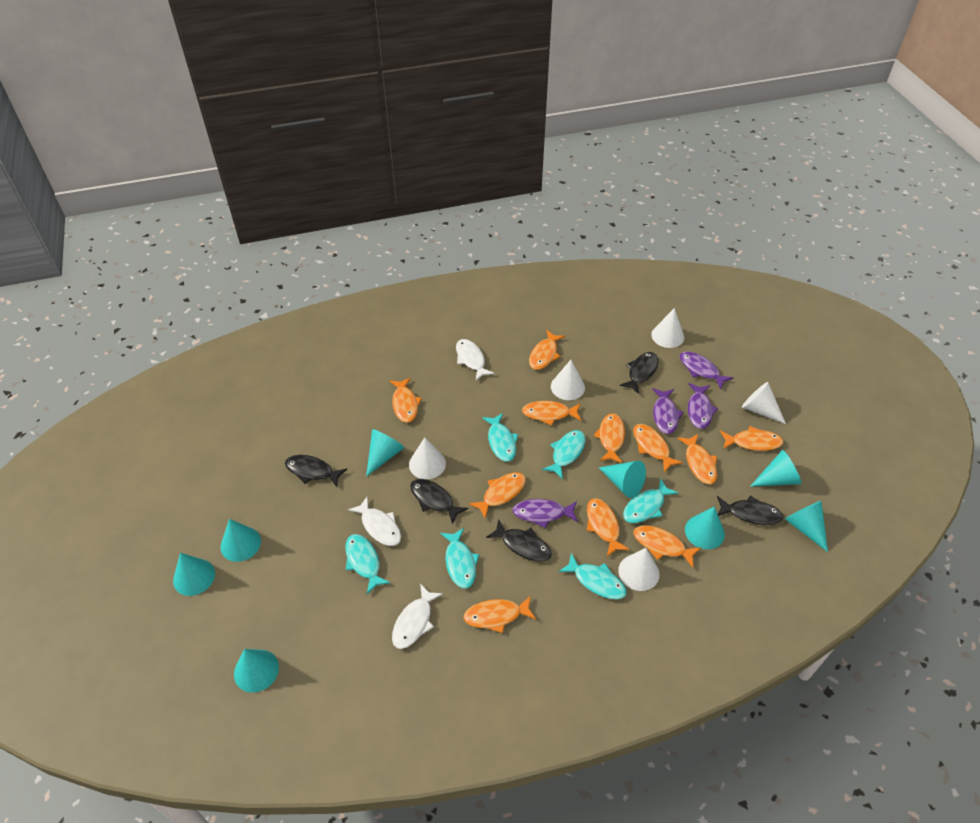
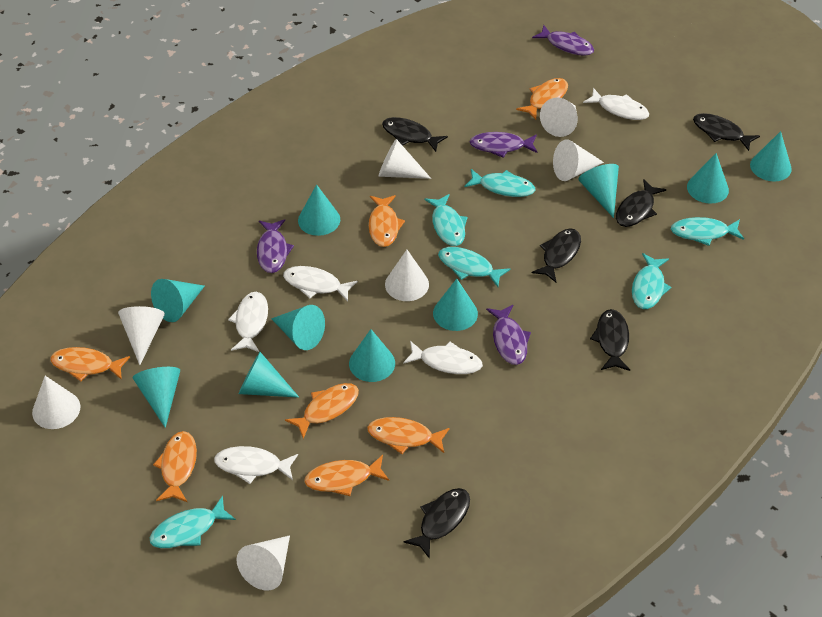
black fish: [285,455,347,487] [411,479,468,525] [486,519,552,562] [620,352,659,394] [717,495,784,525] = 5 -> [382,117,448,152] [404,488,470,559] [532,229,581,282] [590,309,630,371] [616,179,666,227] [693,113,760,151] = 6
orange fish: [390,377,422,423] [464,596,536,633] [469,472,526,518] [522,401,582,426] [529,330,565,370] [587,498,630,556] [594,413,625,463] [633,424,683,473] [633,526,701,568] [677,434,717,484] [720,426,783,451] = 11 -> [51,347,130,381] [153,431,197,502] [285,383,359,439] [304,455,389,496] [367,417,450,454] [369,195,405,247] [516,78,568,120] = 7
turquoise cone: [173,553,215,596] [220,519,261,562] [234,649,279,693] [366,429,405,477] [599,461,646,498] [685,507,725,549] [750,450,801,487] [785,501,828,552] = 8 -> [133,367,180,428] [151,279,205,322] [239,352,299,398] [271,305,325,350] [298,184,340,236] [349,329,395,382] [433,279,478,331] [578,164,619,218] [687,153,729,204] [750,131,792,181] = 10
white cone: [409,437,446,479] [551,360,585,400] [618,548,659,591] [651,308,684,348] [742,382,786,424] = 5 -> [32,376,80,429] [118,306,165,365] [237,535,290,591] [379,139,431,179] [385,250,429,301] [540,98,578,137] [553,140,604,181] = 7
white fish: [348,497,401,546] [392,584,443,649] [456,339,494,381] = 3 -> [214,446,298,484] [228,292,268,352] [283,266,358,301] [403,341,483,374] [583,88,649,120] = 5

